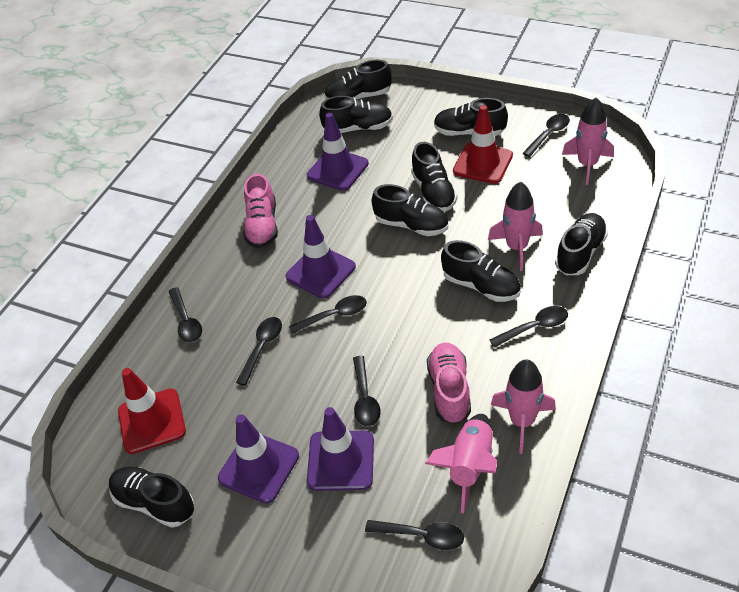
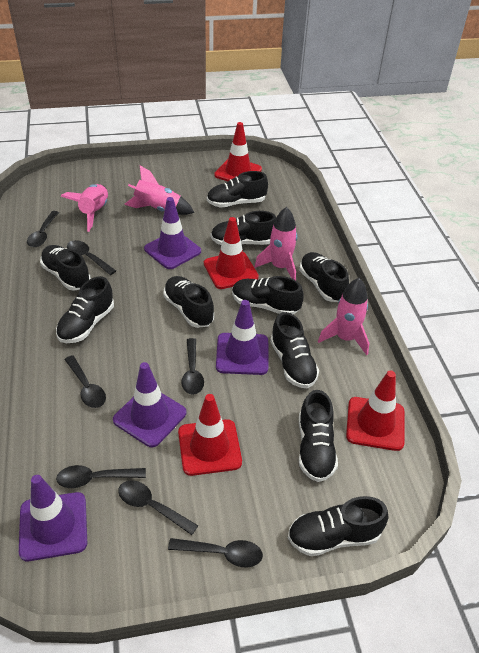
black shoe: [109,467,194,528] [319,96,393,133] [324,60,392,99] [371,184,449,236] [411,142,457,212] [434,98,508,136] [441,240,521,302] [555,213,608,275] = 8 -> [40,245,91,291] [56,276,114,343] [163,276,214,328] [207,171,268,208] [211,211,276,245] [232,276,304,315] [270,312,319,388] [288,496,388,556] [299,252,349,302] [299,390,338,482] = 10
pink shoe: [243,174,278,248] [427,343,471,424] = 2 -> none = 0
red traffic cone: [118,368,186,454] [453,105,513,184] = 2 -> [178,394,242,476] [204,217,259,289] [214,122,262,181] [346,370,404,451] = 4

